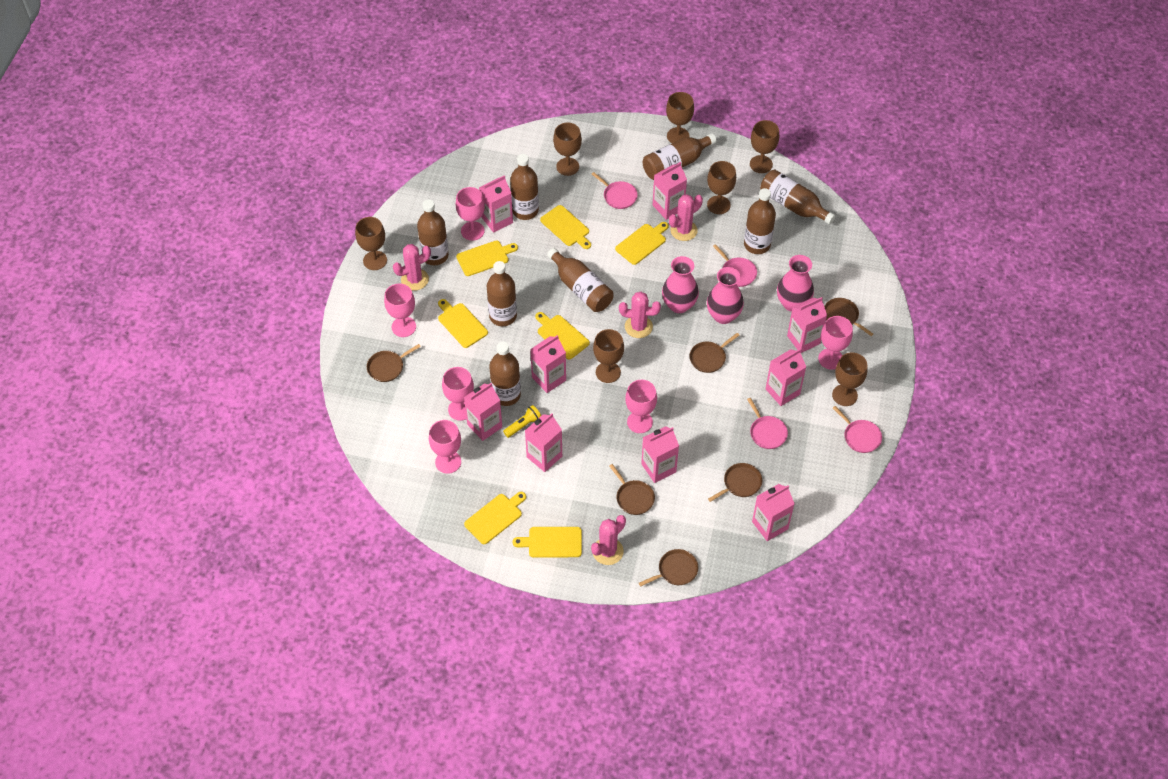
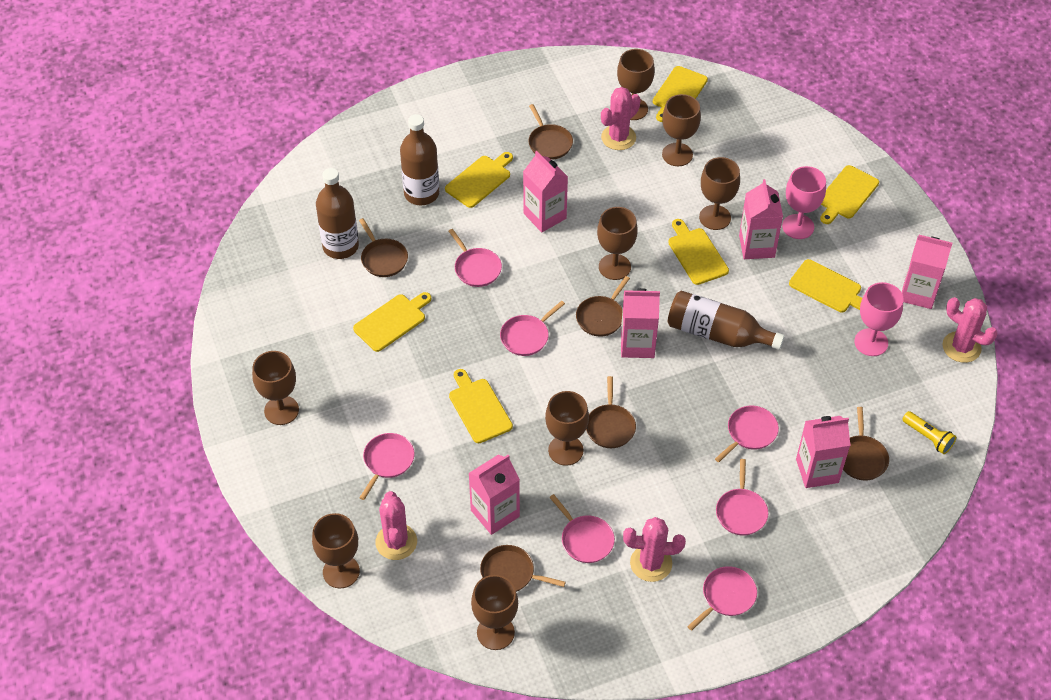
brown bottle: [417,200,449,265] [487,261,517,326] [489,342,521,406] [510,154,539,220] [547,248,614,312] [643,133,717,180] [744,188,776,254] [760,169,836,225] = 8 -> [316,168,359,259] [400,114,439,205] [668,291,785,350] = 3
brown goblet: [355,217,387,270] [553,122,582,176] [593,329,624,383] [666,92,694,143] [707,161,736,214] [750,120,779,173] [832,352,868,406] = 7 -> [252,351,299,425] [312,513,360,588] [471,575,518,650] [545,391,589,466] [597,207,638,280] [617,49,655,120] [662,94,701,166] [699,157,740,230] = 8
pink carton: [464,383,502,441] [479,175,513,233] [525,413,562,472] [530,335,566,393] [641,426,679,483] [653,162,687,220] [752,484,795,541] [766,349,806,406] [787,297,827,353] = 9 -> [469,455,520,535] [523,151,568,232] [621,288,660,358] [739,179,783,259] [796,416,851,488] [902,235,952,309] = 6
pink goblet: [384,283,416,337] [429,420,461,474] [442,367,474,421] [456,187,485,241] [625,380,657,433] [818,316,853,370] = 6 -> [782,166,826,239] [854,282,903,356] = 2
pink pan: [592,172,638,209] [713,244,757,287] [747,398,788,449] [833,406,882,453] = 4 -> [359,433,415,500] [449,229,502,287] [500,301,565,356] [549,494,615,563] [687,566,757,631] [715,406,779,462] [716,459,768,535] = 7
pink vase: [662,256,699,313] [707,267,744,324] [777,255,814,312] = 3 -> none = 0

